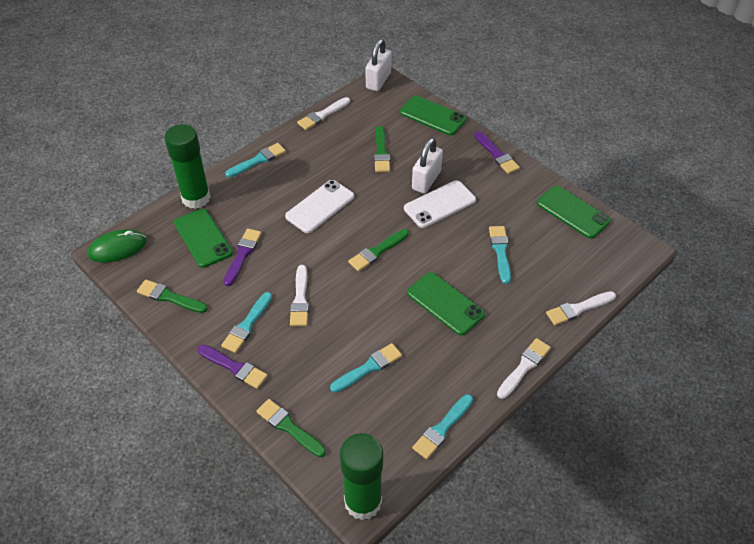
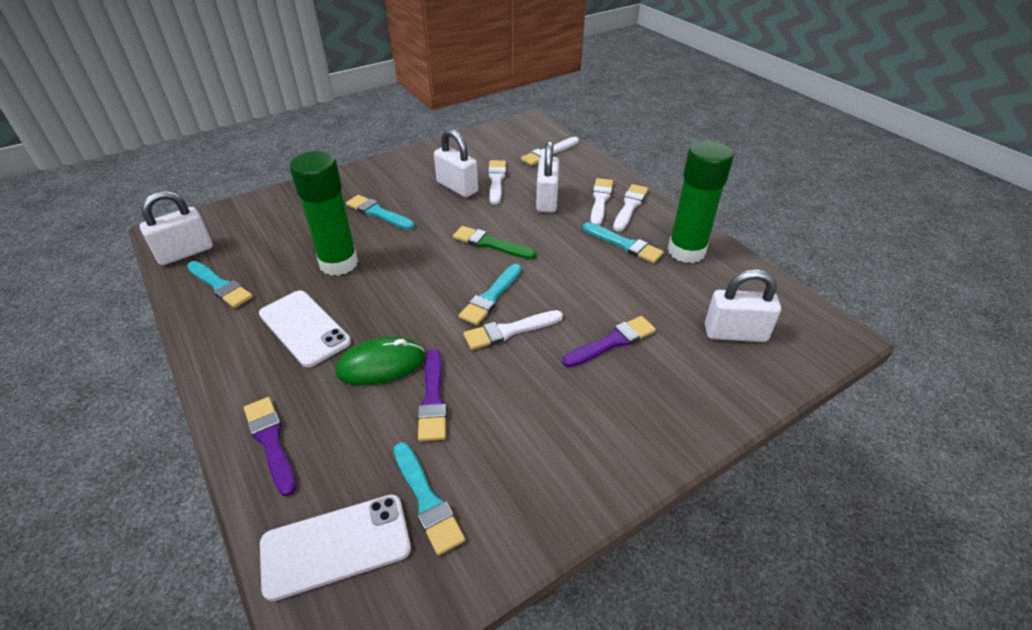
green brush: [137,280,207,313] [256,399,326,457] [348,229,409,271] [374,126,390,172] = 4 -> [453,226,536,259] = 1
green phone: [174,209,233,268] [400,96,466,135] [407,272,485,336] [537,186,611,239] = 4 -> none = 0
white brush: [290,265,309,326] [297,97,350,130] [497,338,551,399] [546,291,616,325] = 4 -> [463,310,563,350] [488,160,506,205] [521,137,579,166] [590,178,613,226] [613,184,648,232] = 5
white padlock: [365,39,392,91] [412,138,443,194] = 2 -> [140,190,213,265] [434,129,478,197] [536,140,559,213] [705,269,781,342] = 4

